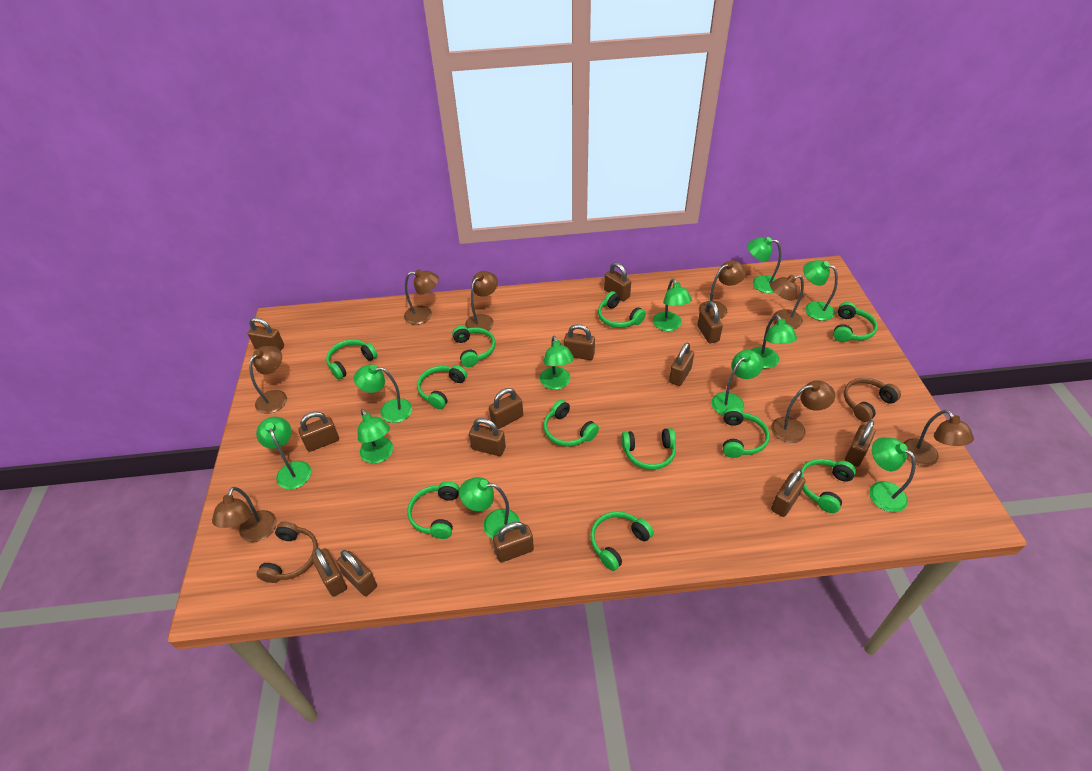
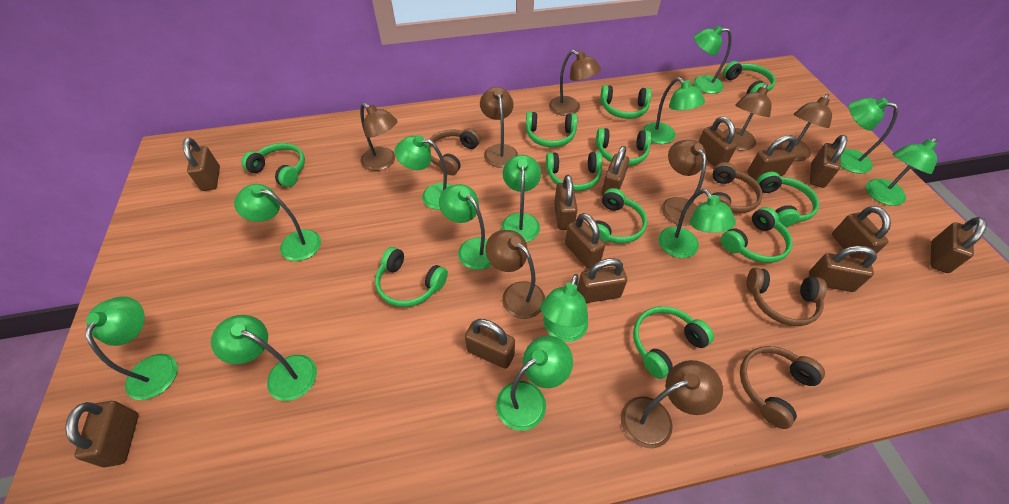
brown headphones: [257,522,318,583] [844,378,901,422] = 2 -> [428,128,480,175] [711,162,763,213] [740,346,825,429] [746,268,827,326] = 4
green lamp: [256,417,311,489] [354,364,412,423] [358,409,393,464] [459,477,520,539] [540,336,574,390] [653,278,692,331] [711,350,764,416] [747,237,781,293] [751,314,797,368] [803,260,838,321] [869,437,916,512] = 11 -> [85,296,178,400] [211,315,317,401] [234,184,321,261] [395,135,452,210] [439,184,492,270] [496,336,573,431] [501,155,541,242] [540,274,588,342] [643,77,705,144] [658,189,736,258] [693,26,732,94] [840,98,898,174] [866,137,938,206] = 13

